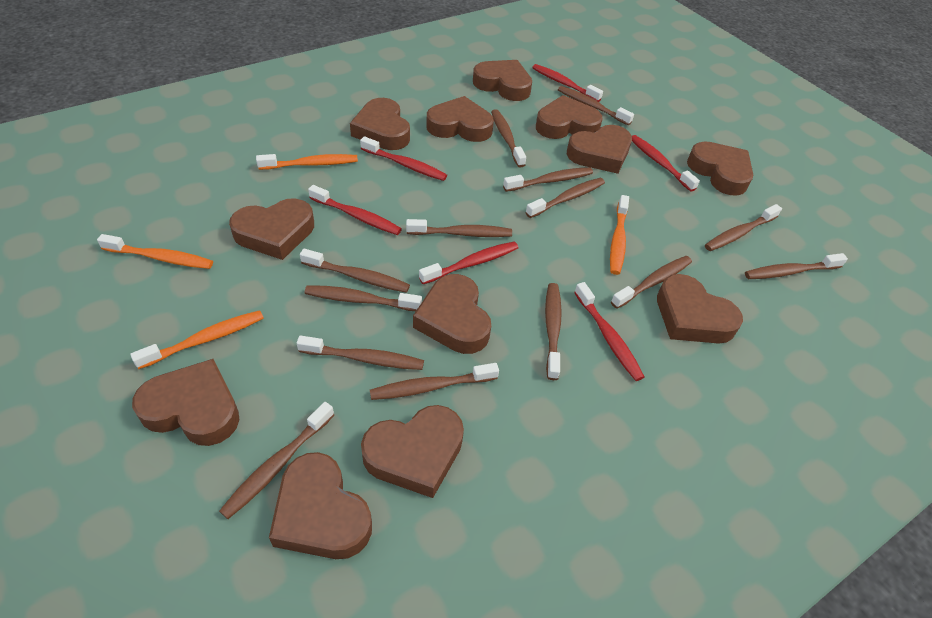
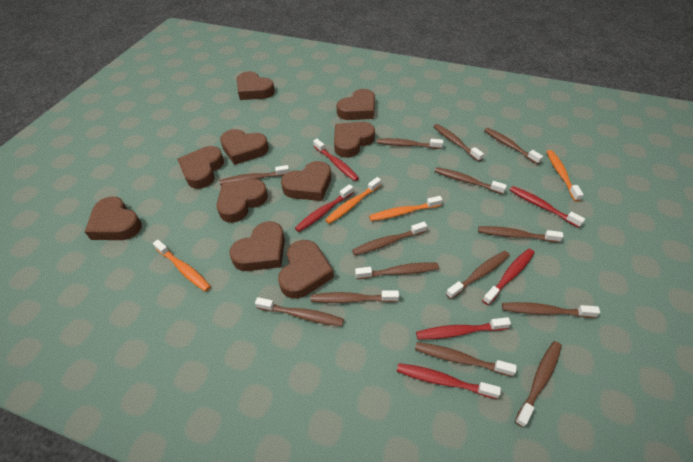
brown heart: [132,359,240,446] [229,198,314,260] [269,452,372,559] [350,98,410,150] [361,405,464,498] [413,274,491,354] [426,96,494,142] [473,60,532,101] [536,95,603,139] [567,125,632,174] [657,274,743,344] [687,141,753,196] = 12 -> [85,196,142,240] [177,146,224,189] [217,179,268,223] [220,129,269,165] [229,221,285,271] [237,71,275,100] [278,240,334,299] [281,161,331,201] [334,122,375,158] [337,89,375,120] = 10

